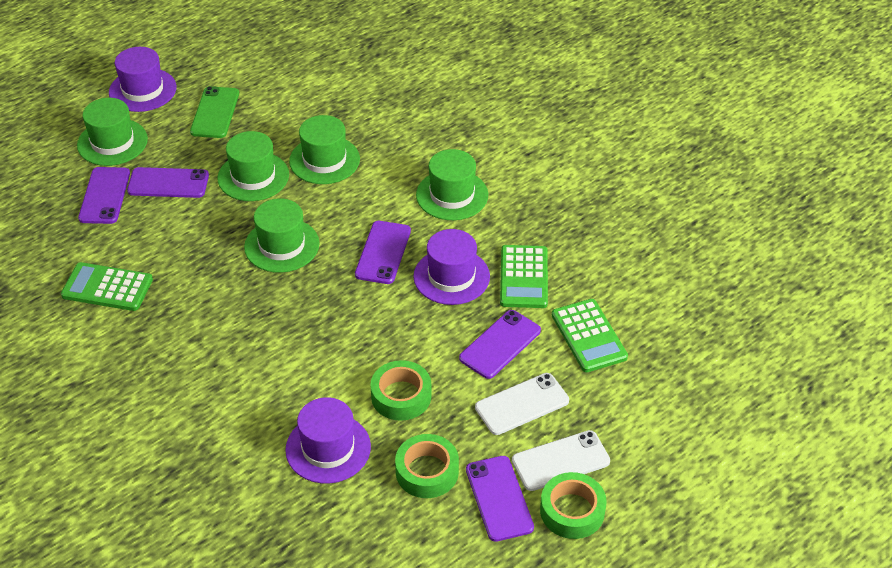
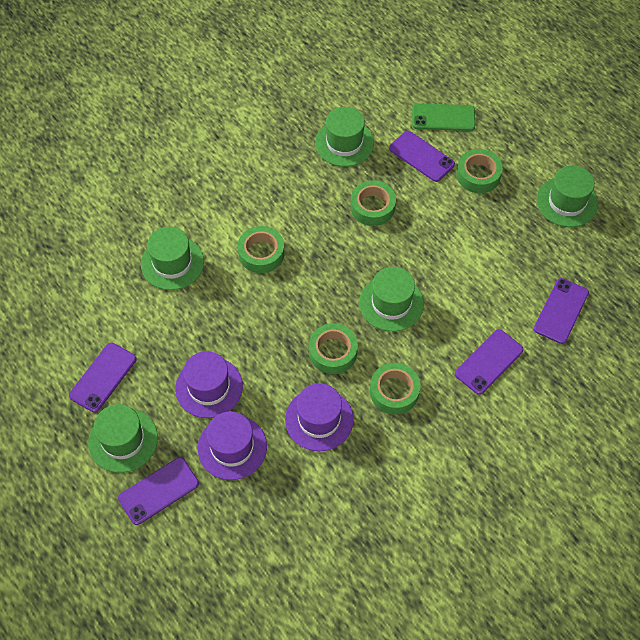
green calculator: [61,262,153,311] [500,245,548,308] [552,299,628,372] = 3 -> none = 0
green tape: [370,360,432,421] [395,434,459,498] [540,472,606,539] = 3 -> [238,226,284,273] [309,323,358,374] [350,180,396,226] [370,363,421,415] [457,149,503,193] = 5
white phone: [475,373,569,435] [512,430,610,491] = 2 -> none = 0

